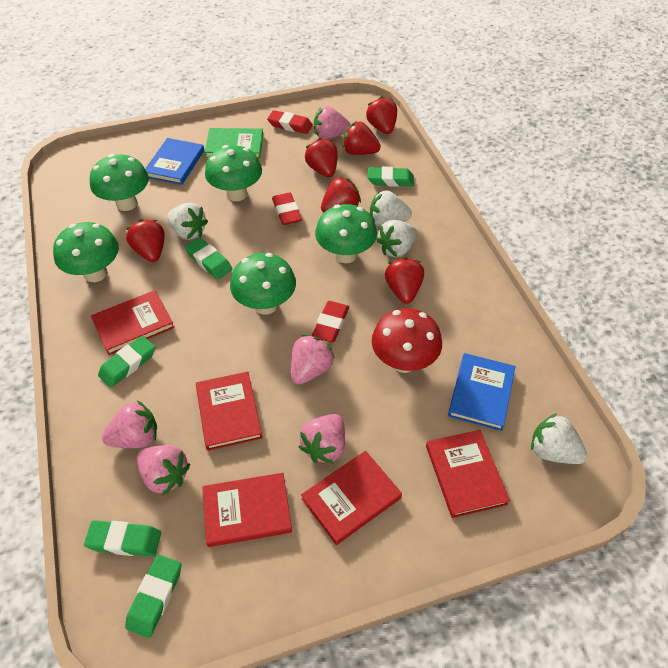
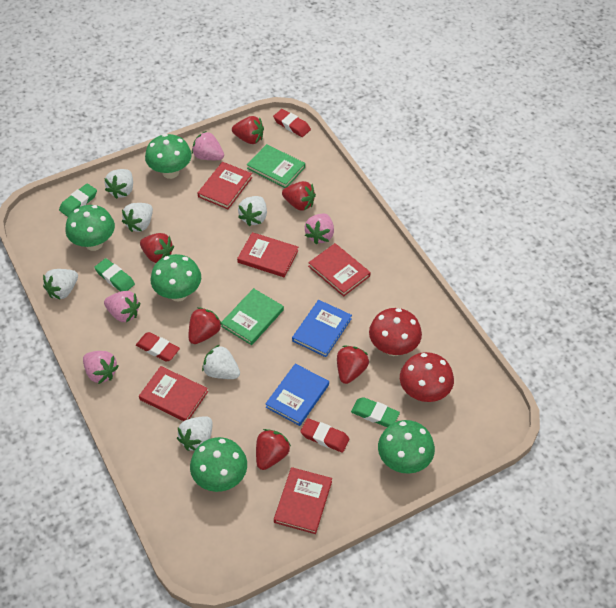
green book: [204,128,263,159] = 1 -> [221,288,284,345] [247,144,305,188] = 2
green eraser: [84,520,161,557] [98,336,155,388] [125,555,182,638] [185,237,232,279] [368,166,414,187] = 5 -> [59,183,97,217] [94,258,135,292] [351,397,400,427] = 3
pink strawberry: [102,400,157,448] [136,445,190,495] [291,334,335,384] [299,414,345,464] [314,106,351,140] = 5 -> [83,351,119,384] [104,291,140,323] [192,131,224,160] [305,214,334,244] = 4
red mushroom: [372,308,442,373] = 1 -> [369,308,422,356] [400,352,454,402] = 2
white strawberry: [167,203,208,240] [370,190,412,227] [376,220,417,257] [531,413,587,464] = 4 -> [43,269,78,300] [104,169,133,199] [122,203,153,232] [177,416,213,451] [202,345,240,379] [238,196,267,226] = 6

